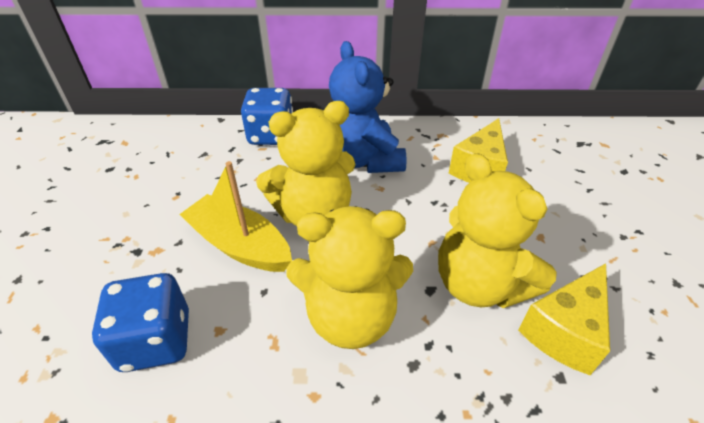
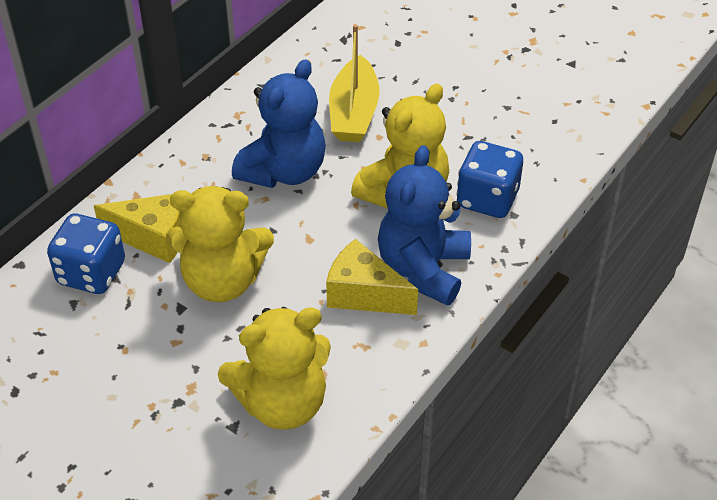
blue teddy bear: [329,41,407,173] = 1 -> [232,59,326,188] [378,145,471,306] = 2

